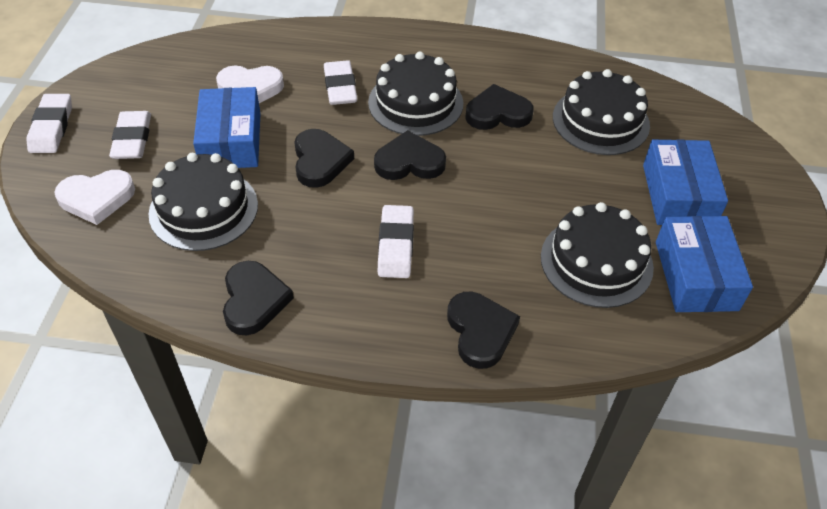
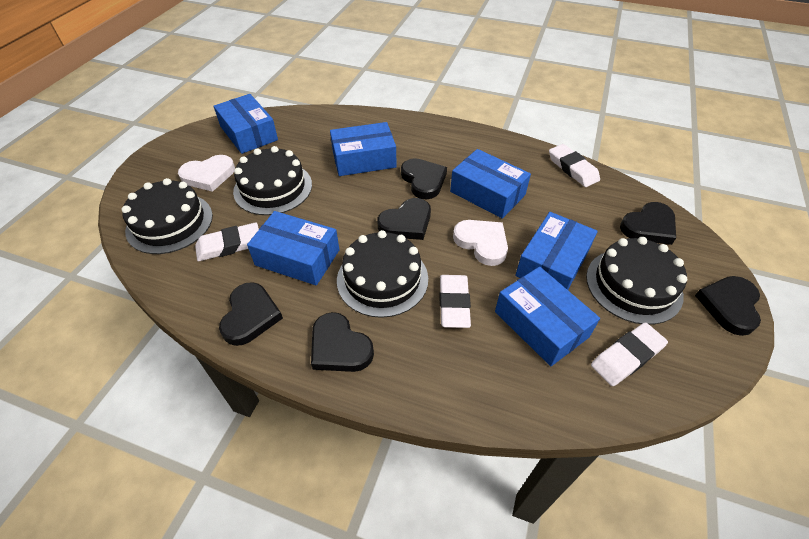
black heart: [223,261,294,336] [294,129,354,188] [374,130,446,180] [447,292,520,369] [465,84,534,130] = 5 -> [219,282,283,346] [311,312,374,372] [377,198,431,240] [401,158,447,199] [620,202,676,245] [695,276,761,336] = 6
blue box: [193,87,261,168] [643,140,728,225] [656,216,753,312] = 3 -> [213,94,278,154] [247,211,339,286] [330,122,397,176] [450,149,531,219] [495,267,600,366] [515,212,598,290] = 6

